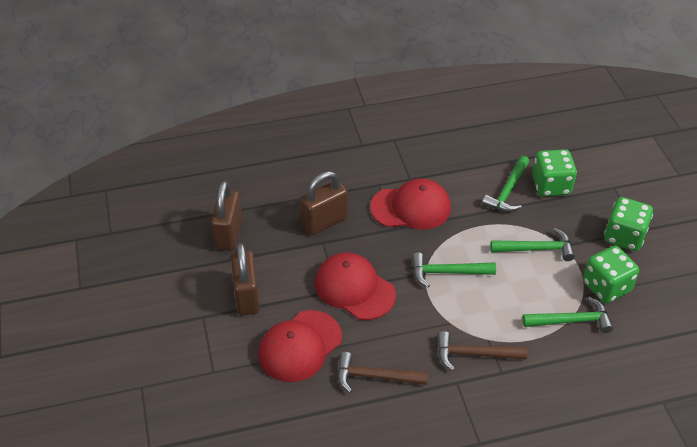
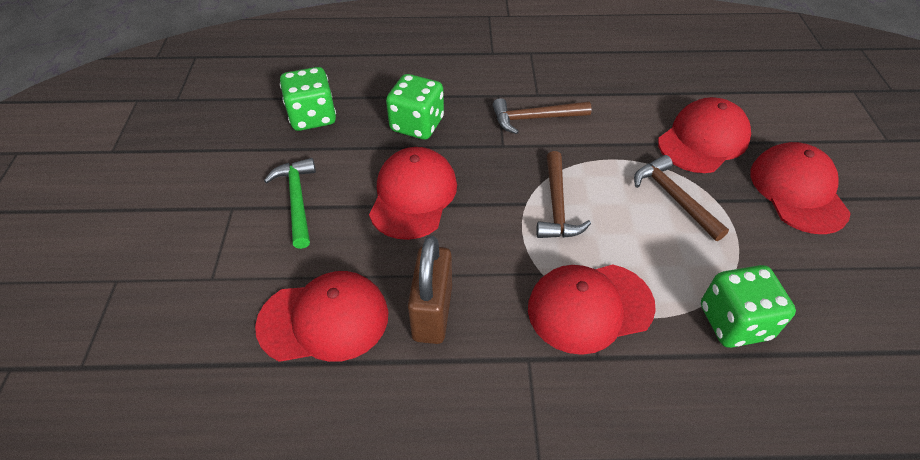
brown hammer: [338,352,428,393] [437,331,527,371] = 2 -> [493,98,592,134] [536,151,591,238] [634,155,729,241] = 3
brown padlock: [211,181,242,251] [231,242,260,315] [300,171,348,235] = 3 -> [408,235,452,344] = 1
green hammer: [412,252,496,287] [482,156,530,212] [490,228,575,261] [523,297,613,333] = 4 -> [264,158,316,249] = 1
red cap: [258,310,342,382] [315,253,396,320] [370,178,451,230] = 3 -> [255,271,388,362] [369,147,457,240] [528,264,656,355] [658,97,751,173] [750,142,851,234] = 5

